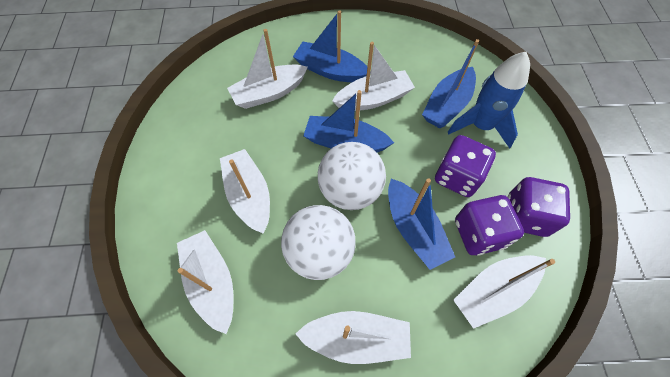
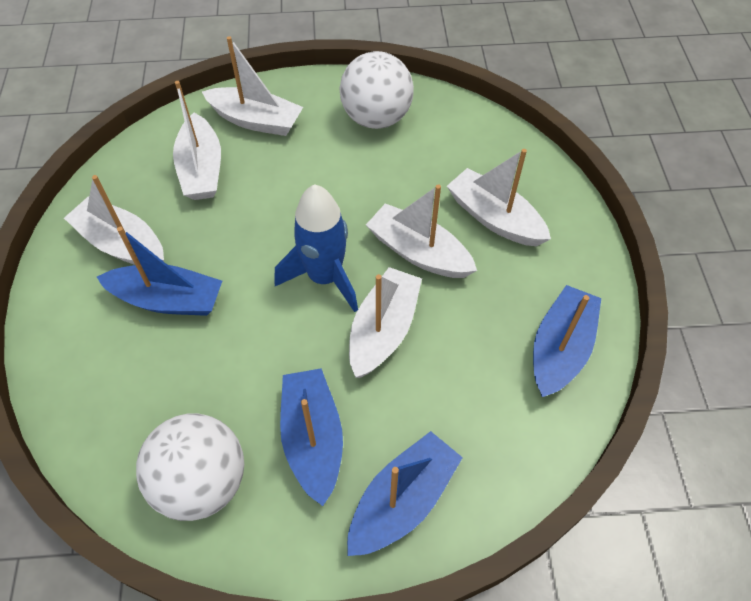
purple dice: [435,135,496,197] [455,195,524,256] [508,177,570,237] = 3 -> none = 0

